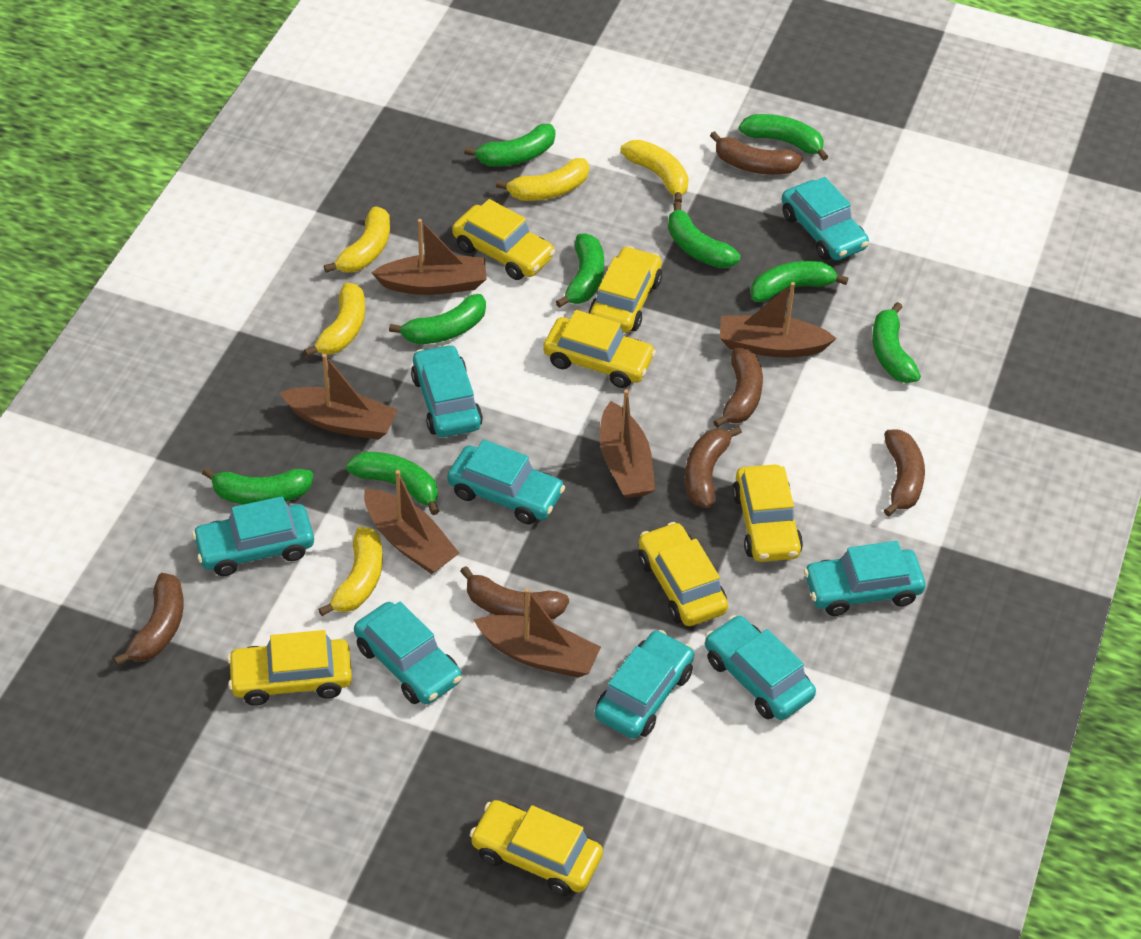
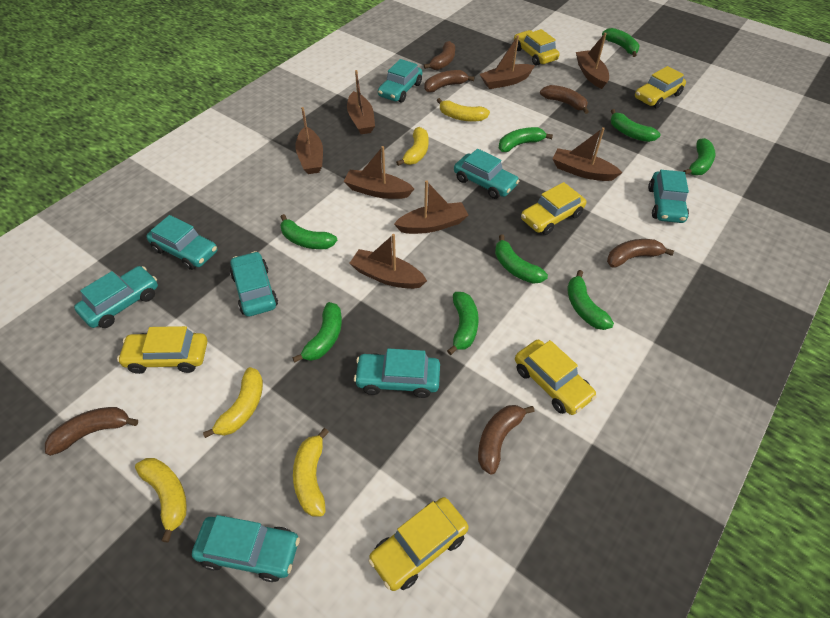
brown boat: [279,354,398,440] [364,470,459,574] [371,219,486,295] [474,588,601,678] [600,389,655,499] [720,282,837,358] = 6 -> [295,107,323,174] [343,146,414,199] [347,70,375,134] [349,234,427,289] [394,180,468,234] [480,35,535,89] [552,127,623,181] [576,33,609,89] = 8
yellow car: [227,630,352,706] [452,199,555,280] [470,800,603,896] [543,310,656,388] [589,246,662,333] [639,522,728,626] [732,464,803,562] = 7 -> [117,326,207,374] [368,497,469,591] [514,29,560,66] [515,340,597,415] [521,182,586,235] [635,66,686,109] = 6

